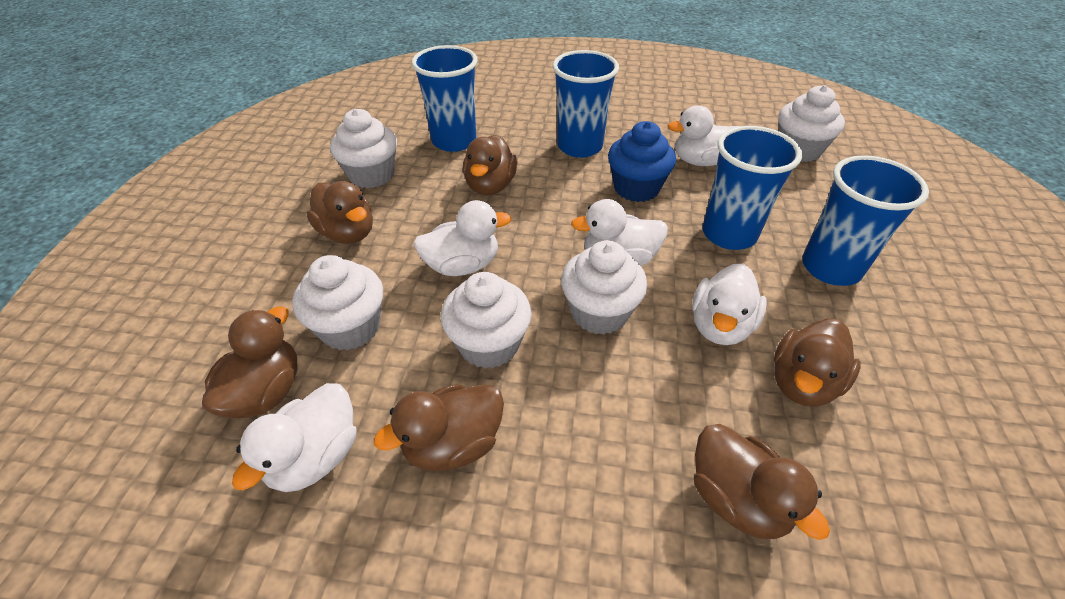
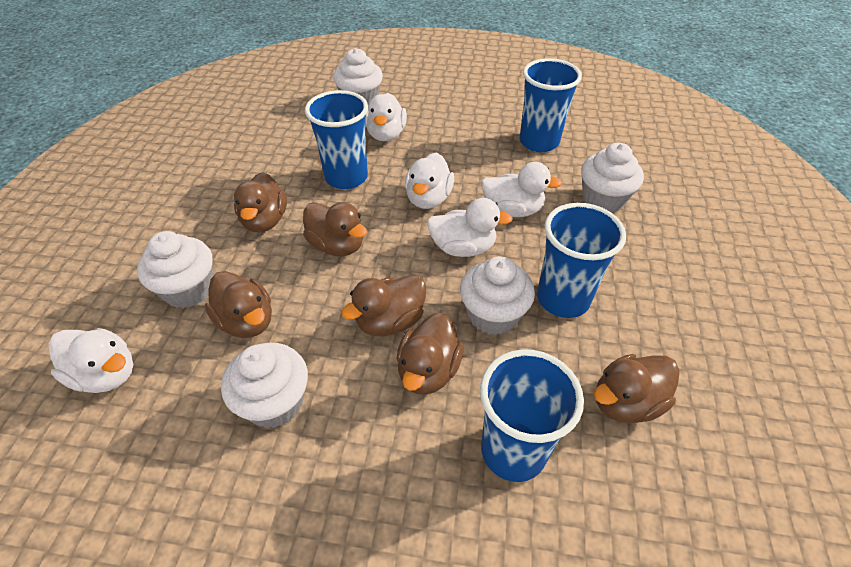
blue cupcake: [608,121,676,202] = 1 -> none = 0

